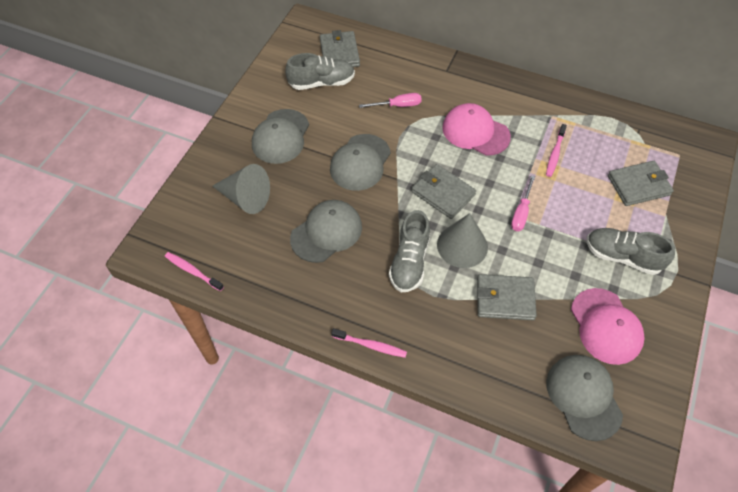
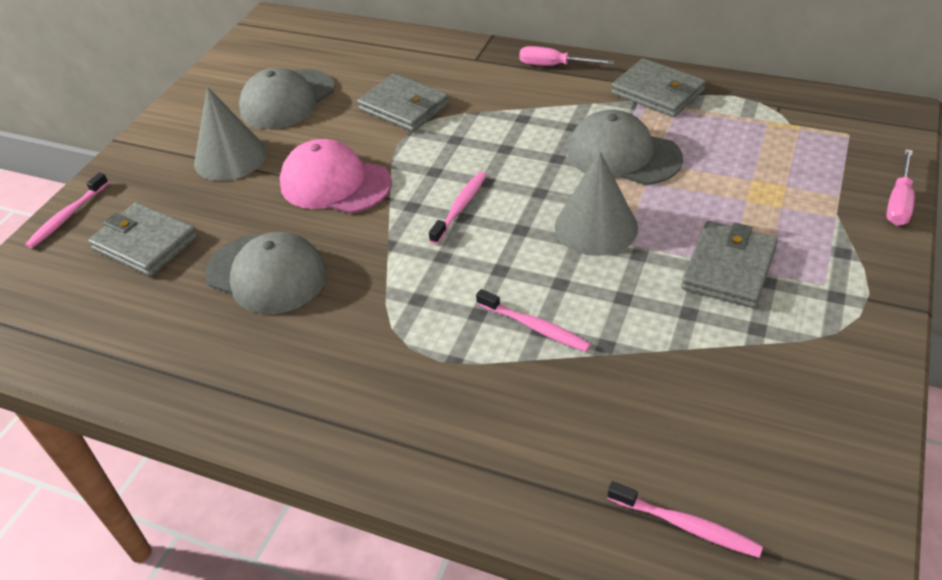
grey cap: [252,109,309,164] [290,200,362,263] [330,134,391,191] [546,355,623,441] = 4 -> [205,232,327,314] [239,68,335,129] [568,110,683,185] = 3
grey shoe: [285,53,355,90] [389,210,430,292] [587,228,675,275] = 3 -> none = 0
pink cap: [442,103,511,156] [571,288,645,365] = 2 -> [280,139,392,213] = 1
pink toothbrush: [165,252,224,291] [331,328,407,358] [546,124,567,177] = 3 -> [25,173,109,248] [429,172,486,244] [476,289,591,352] [607,481,763,558] = 4

